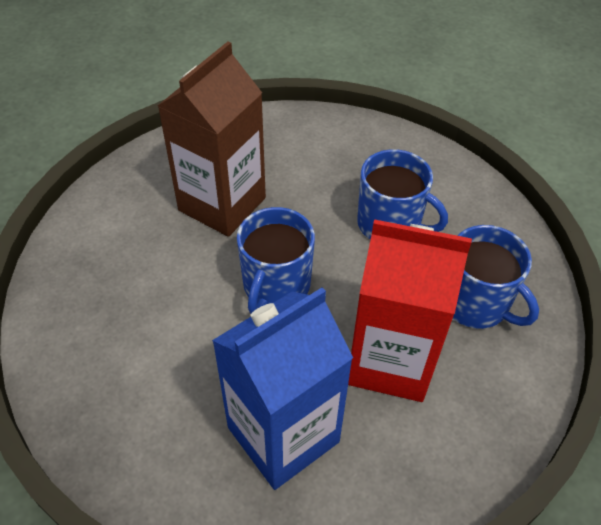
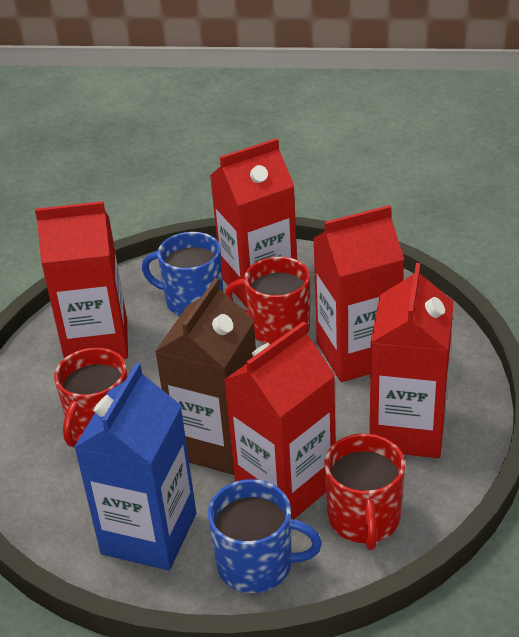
blue mug: [237,207,315,314] [357,149,448,240] [453,225,539,329] = 3 -> [142,232,223,316] [208,479,322,593] = 2
red carton: [348,219,472,402] = 1 -> [35,201,128,359] [210,138,297,307] [224,321,335,519] [313,205,404,382] [370,263,454,458] = 5
red mug: none = 0 -> [54,348,127,447] [225,257,310,345] [324,434,405,550] = 3

